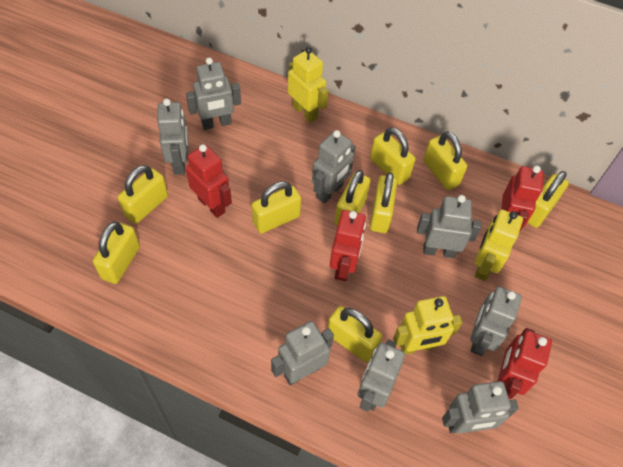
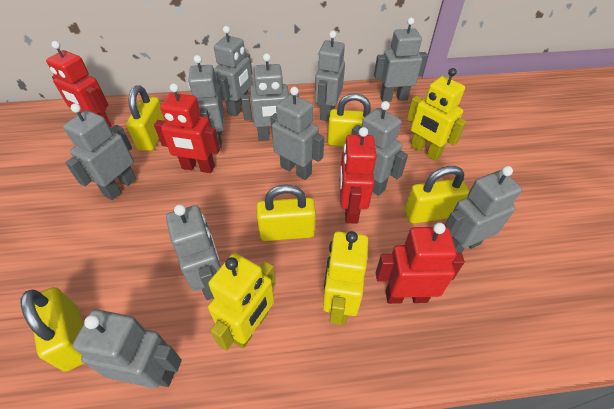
grey robot: [157,99,188,175] [186,57,241,130] [271,321,334,386] [312,130,356,204] [358,339,405,412] [417,195,482,258] [442,381,519,434] [470,286,522,356] = 8 -> [63,103,136,200] [72,309,182,388] [166,204,221,300] [188,55,224,148] [214,26,253,117] [241,53,299,141] [270,87,324,180] [315,31,345,122] [351,101,408,196] [374,18,428,102] [445,166,522,253] = 11
yellow padlock: [93,222,140,284] [118,165,168,224] [252,181,301,233] [327,306,383,362] [334,170,371,226] [370,127,415,185] [370,172,397,233] [424,131,467,190] [527,171,569,228] = 9 -> [21,287,84,372] [126,85,165,151] [257,184,316,241] [327,93,371,147] [404,166,470,224] = 5

